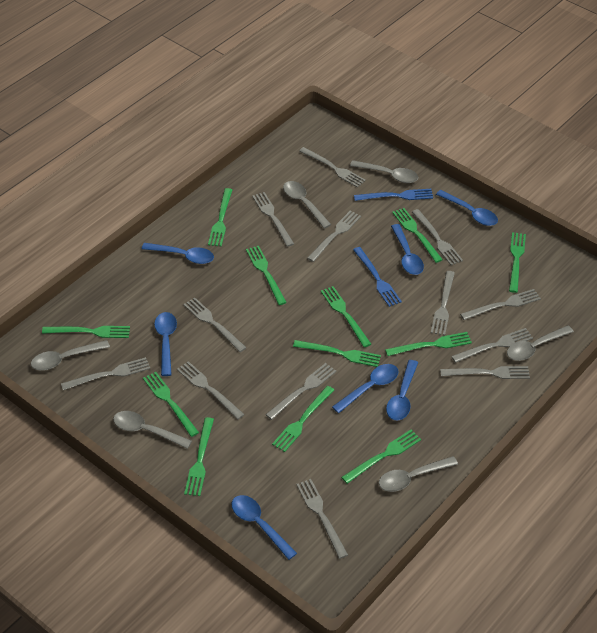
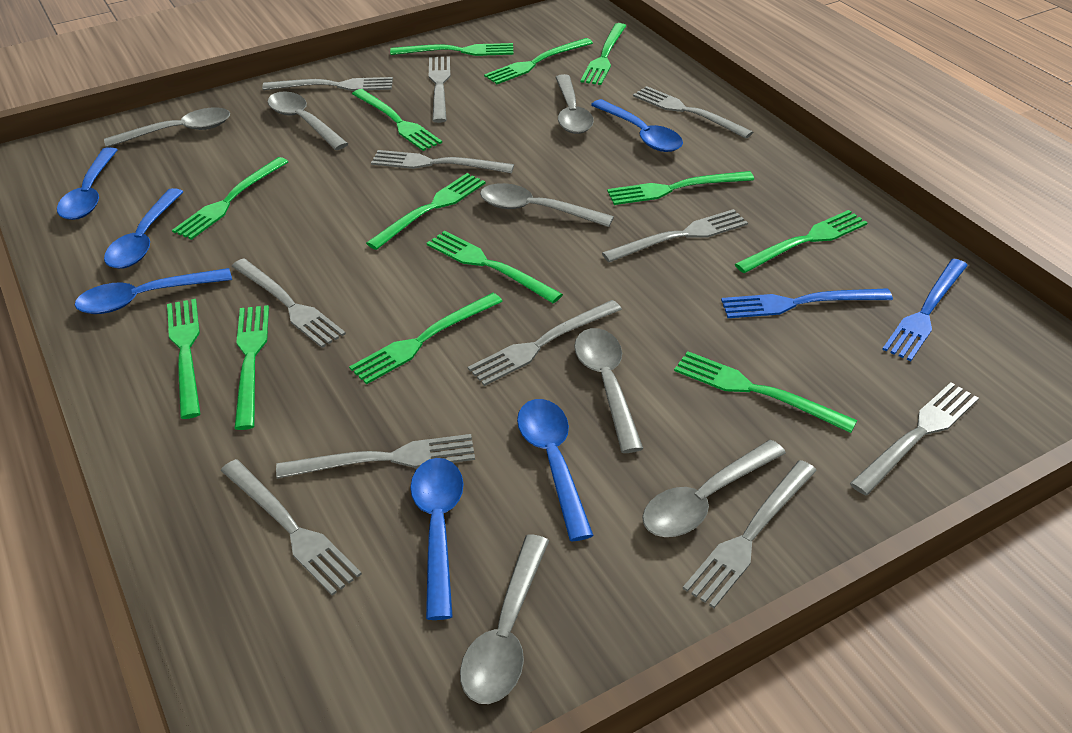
blue spoon: [142,243,214,264] [154,312,177,376] [231,495,297,560] [332,364,399,413] [386,360,418,420] [391,224,424,275] [436,190,498,226] = 7 -> [57,147,118,220] [74,268,232,314] [104,188,183,269] [410,458,463,620] [517,399,594,541] [591,99,683,152] = 6
green fork: [42,326,130,338] [143,372,199,437] [184,417,214,496] [208,188,232,247] [246,246,287,305] [272,386,334,452] [293,340,381,367] [321,286,371,347] [341,430,421,484] [385,332,472,356] [392,208,443,263] [509,232,526,293] = 12 -> [167,299,200,419] [172,157,288,240] [234,305,269,430] [349,293,503,385] [352,89,442,151] [366,173,485,250] [390,43,514,56] [427,231,563,303] [484,38,593,84] [580,23,626,85] [607,171,754,205] [674,351,858,433] [735,210,868,273] = 13
grey fork: [61,357,150,390] [177,361,245,420] [183,297,247,352] [252,192,294,247] [265,363,337,420] [296,479,348,559] [299,147,366,188] [307,211,361,262] [412,209,463,265] [431,271,455,335] [440,366,530,379] [451,328,533,363] [460,289,541,320] = 13 -> [220,459,362,596] [232,259,346,348] [262,77,393,91] [276,434,475,479] [371,150,514,173] [429,56,450,123] [468,300,622,386] [602,209,748,262] [633,86,753,138] [683,460,817,608] [850,382,979,495] = 11
grey spoon: [31,340,110,371] [113,411,192,449] [283,181,331,228] [350,160,418,183] [379,456,458,492] [507,325,574,361] = 6 -> [104,107,230,147] [268,91,348,150] [460,534,549,704] [480,183,614,227] [555,74,594,134] [574,328,643,453] [642,440,786,537] = 7

